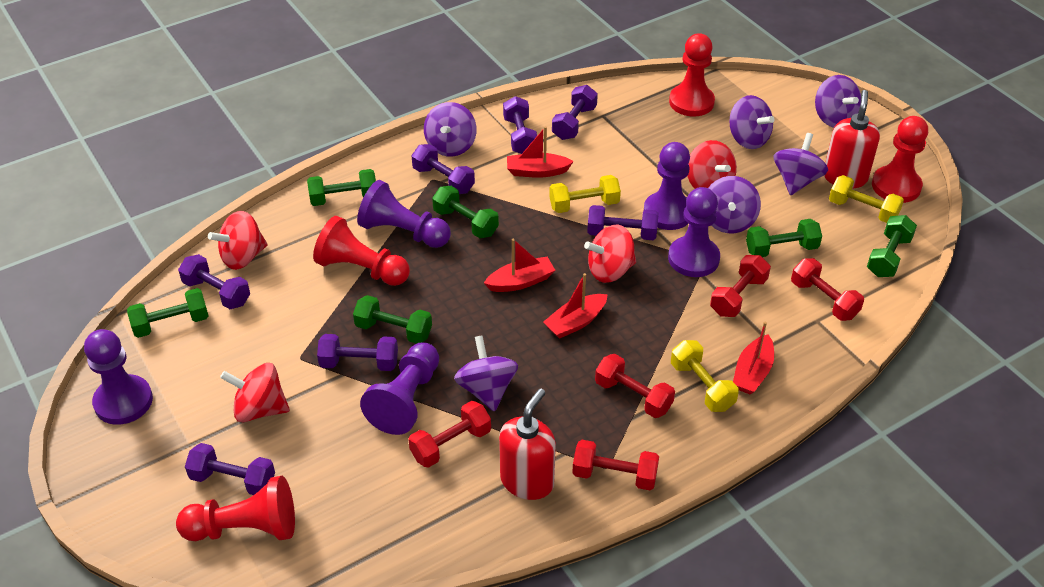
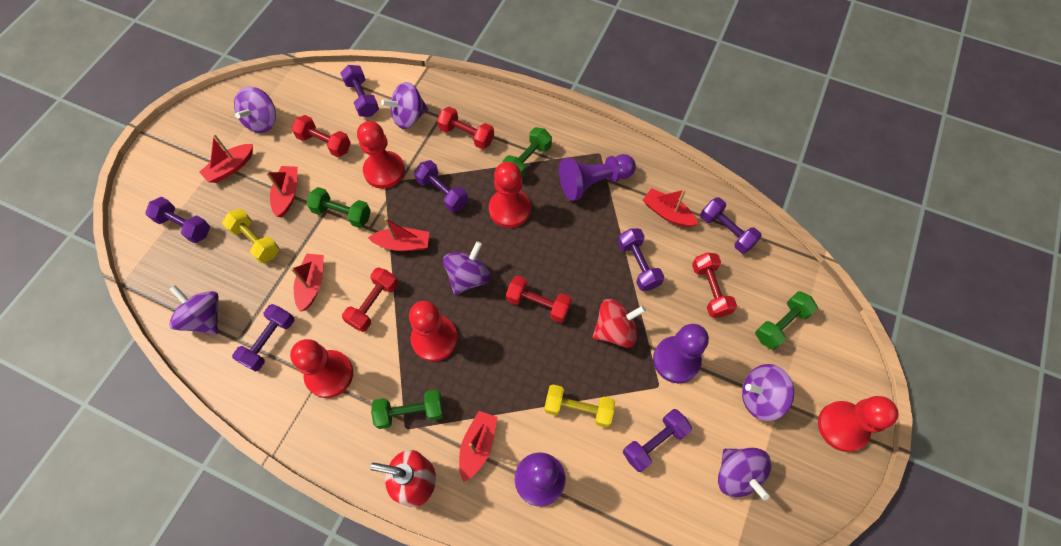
green dumbbell: [127,288,209,338] [307,169,376,206] [353,295,432,344] [432,186,499,238] [746,219,822,257] [867,215,917,277] = 6 -> [306,187,371,228] [371,390,443,429] [502,127,552,178] [755,291,818,350] = 4
purple pawn: [84,329,153,425] [357,180,451,248] [360,343,439,435] [644,142,690,230] [668,187,720,277] = 5 -> [515,452,565,506] [559,154,636,201] [653,324,709,383] = 3
red boat: [484,239,555,292] [507,126,574,178] [543,273,608,339] [733,322,774,395] = 4 -> [200,134,253,183] [266,166,298,217] [291,254,324,312] [368,218,429,251] [459,411,497,482] [643,188,698,227] = 6
red pawn: [176,476,295,541] [313,216,410,286] [669,33,715,117] [872,116,928,203] = 4 -> [290,339,353,398] [357,121,405,189] [409,301,458,362] [489,162,531,228] [818,396,898,452] = 5
red soap dispenser: [499,388,556,500] [824,90,880,188] = 2 -> [370,450,436,507] = 1
red spinning top: [208,211,268,270] [220,363,290,422] [584,225,636,283] [687,140,737,189] = 4 -> [593,299,646,348] = 1
yellow dumbbell: [549,175,621,213] [671,340,739,412] [829,175,904,223] = 3 -> [222,209,280,263] [544,384,615,428] = 2

